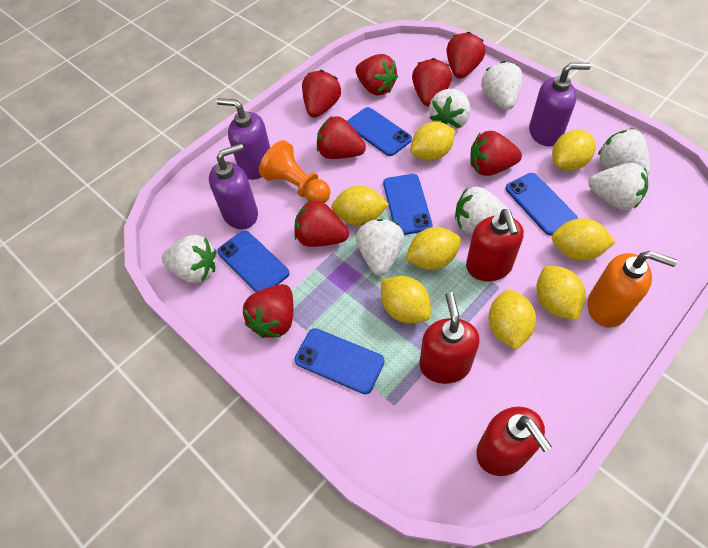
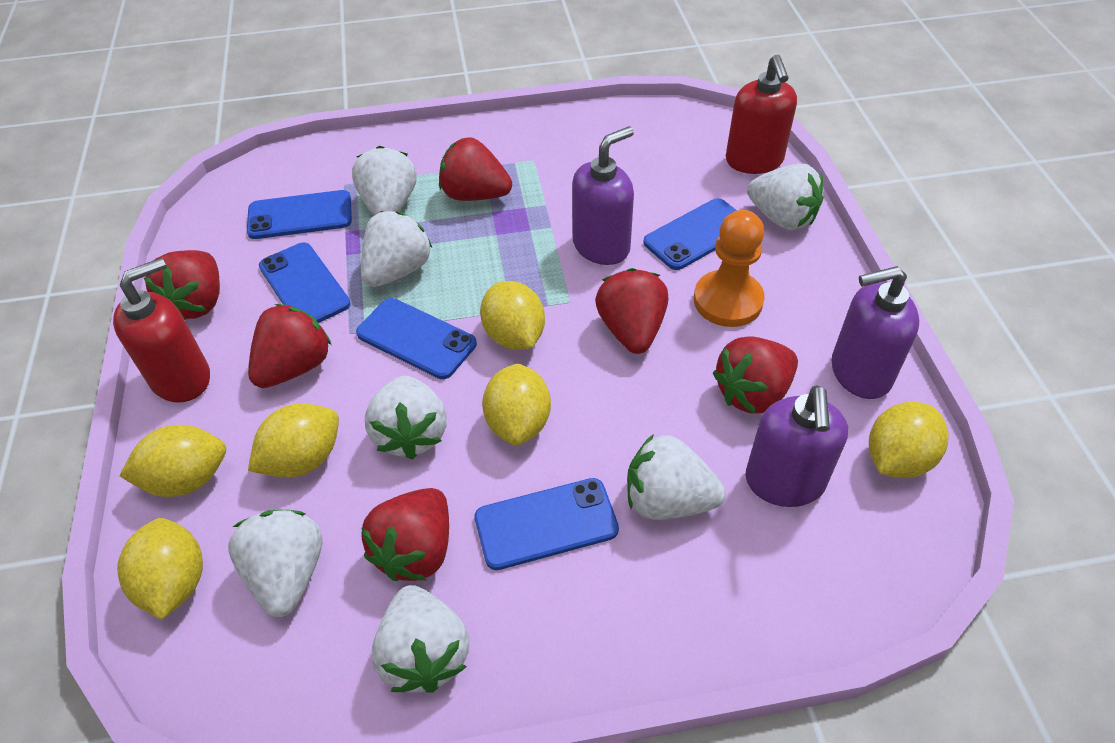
orange soap dispenser: [587,251,677,328] = 1 -> none = 0
red soap dispenser: [420,292,480,384] [466,209,524,281] [476,407,552,476] = 3 -> [113,258,210,403] [726,55,797,174] = 2
red strawberry: [243,284,294,338] [294,200,349,247] [302,70,341,118] [317,116,366,159] [356,54,398,96] [412,58,452,107] [446,32,485,79] [470,131,522,176] = 8 -> [143,250,220,320] [248,304,331,388] [361,488,449,581] [439,137,512,201] [595,268,668,354] [713,336,798,413] = 6
yellow lemon: [331,186,389,226] [381,276,431,323] [405,227,461,270] [410,122,455,161] [488,290,536,350] [536,266,586,321] [552,130,596,171] [552,218,615,261] = 8 -> [117,518,203,620] [119,425,226,497] [248,403,339,478] [480,281,545,350] [482,363,551,445] [869,402,948,479] = 6

